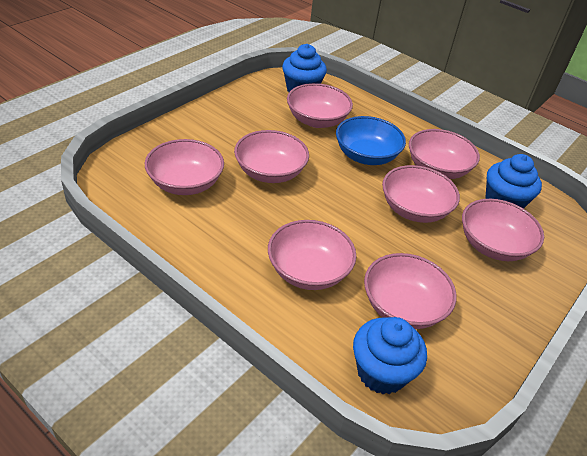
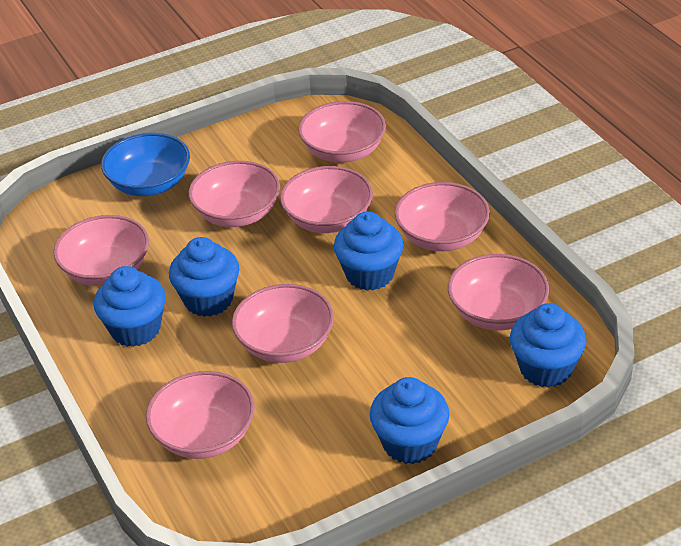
blue cupcake: [282,44,327,92] [353,317,427,394] [485,154,542,209] = 3 -> [94,266,166,347] [169,237,239,317] [334,211,404,291] [370,377,450,464] [510,303,587,388] = 5

